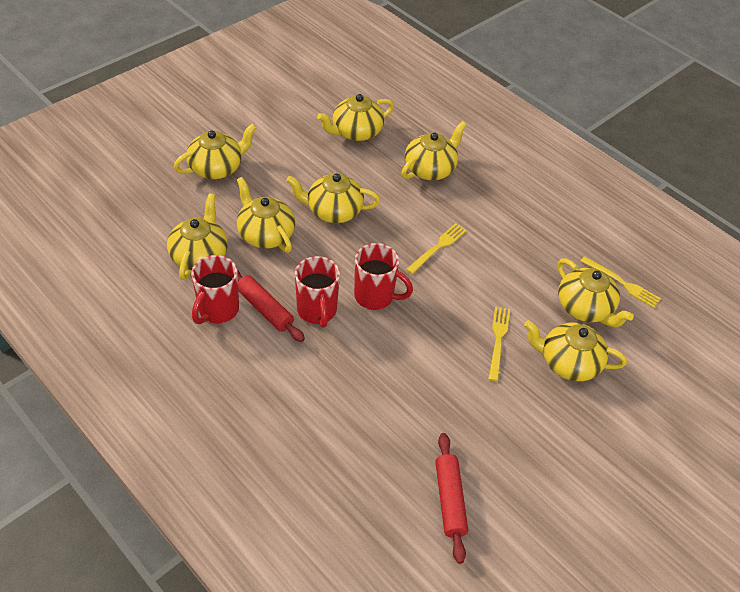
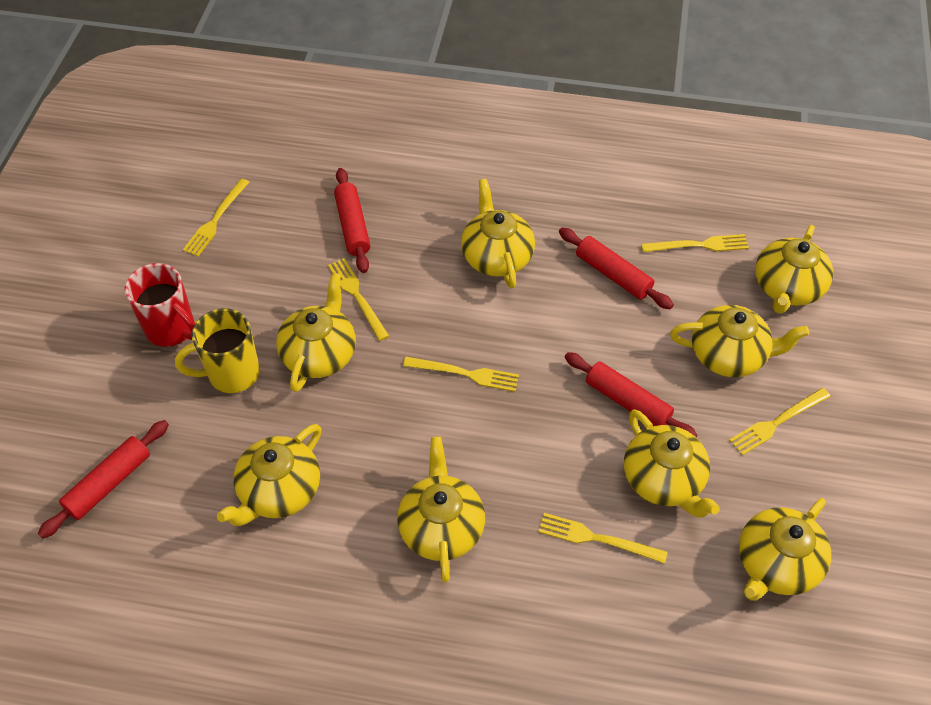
red mug: [191,255,239,324] [295,256,340,328] [354,243,413,310] = 3 -> [125,263,195,347] = 1
red rolling pin: [237,269,305,342] [435,433,468,564] = 2 -> [38,420,169,539] [334,168,370,273] [559,228,674,309] [565,352,697,437] = 4
yellow fork: [406,223,467,274] [488,306,510,381] [581,256,661,308] = 3 -> [183,179,249,256] [328,258,389,341] [403,357,519,392] [538,513,668,564] [641,234,749,252] [729,388,831,456] = 6
yellow mug: none = 0 -> [175,308,260,393] = 1

